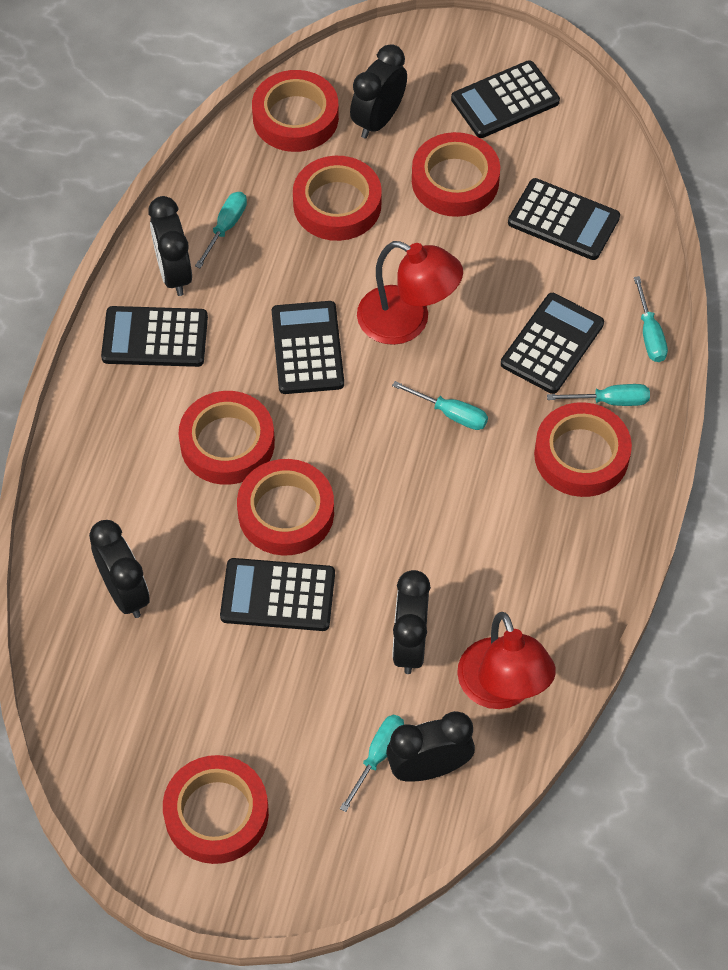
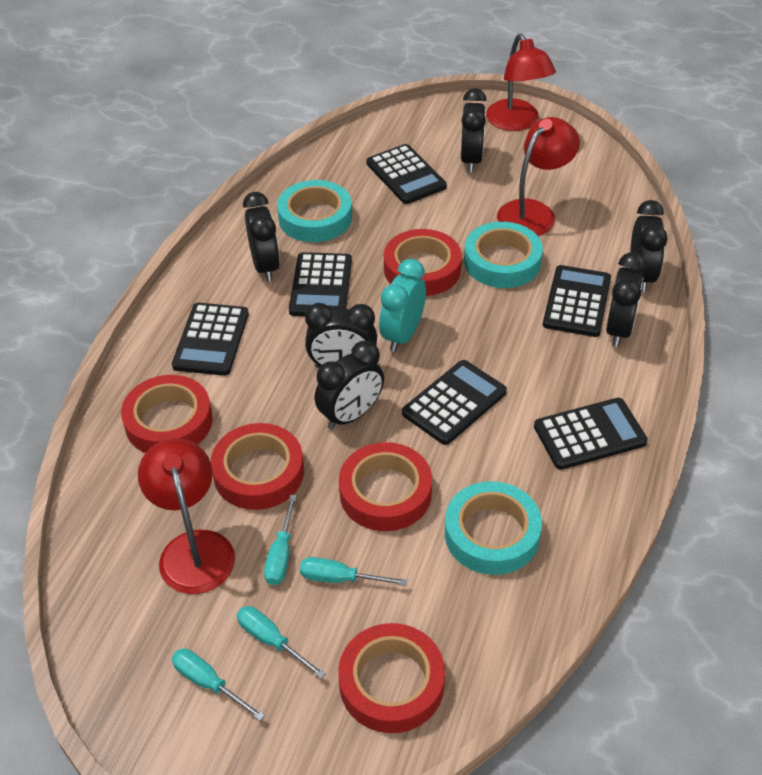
black clock: [89,520,150,618] [149,196,192,296] [350,44,407,138] [386,711,475,782] [392,570,431,674] = 5 -> [243,192,280,282] [305,303,377,368] [315,341,384,430] [461,88,487,173] [606,252,646,347] [630,200,667,292] = 6
red lamp: [357,241,463,345] [457,612,556,709] = 2 -> [138,438,235,594] [486,34,556,131] [497,117,580,236] = 3
red tape: [163,755,269,864] [178,391,275,485] [237,459,334,556] [252,70,339,152] [293,156,382,241] [412,132,500,217] [534,402,632,497] = 7 -> [121,375,213,453] [211,423,304,510] [338,623,445,733] [339,442,432,531] [384,229,462,296] = 5
turquoise clock: none = 0 -> [379,259,426,352] = 1
turquoise screwdriver: [195,192,247,268] [340,715,404,812] [392,381,488,430] [547,384,650,406] [634,276,668,362] = 5 -> [172,649,265,721] [237,606,326,679] [264,494,297,585] [300,557,407,586] = 4
turquoise tape: none = 0 -> [277,180,352,242] [445,481,542,575] [464,222,543,288] = 3

